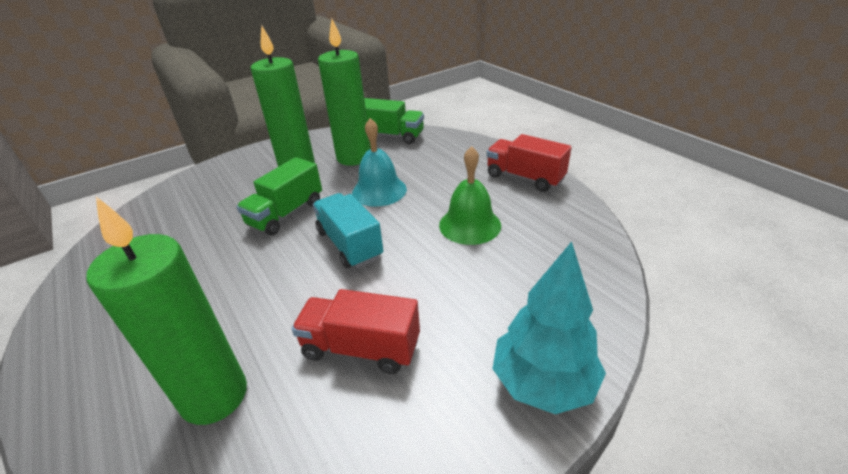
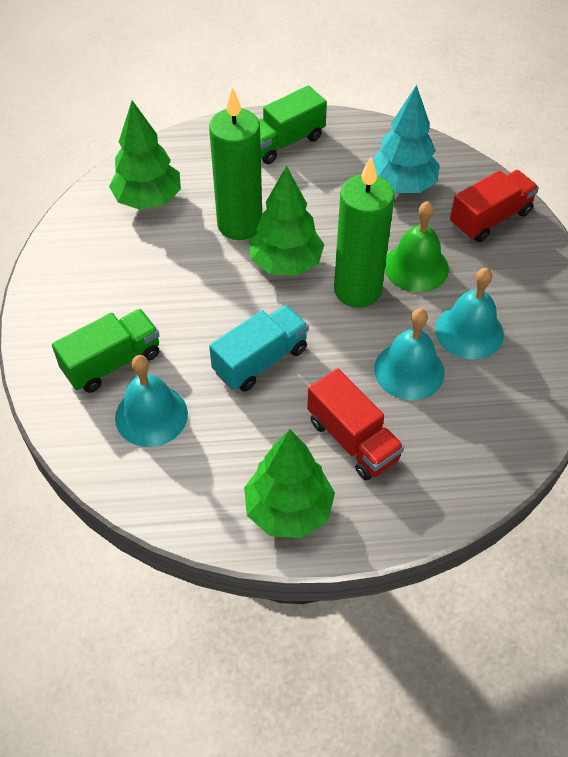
green candle: [86,197,247,425] [250,25,315,167] [318,19,371,166] = 3 -> [209,87,262,240] [334,157,395,308] = 2
green tree: none = 0 -> [109,100,181,210] [244,429,335,538] [249,166,325,276] = 3
turquoise bell: [352,118,407,207] = 1 -> [115,355,188,447] [374,308,445,400] [435,268,504,360] = 3

